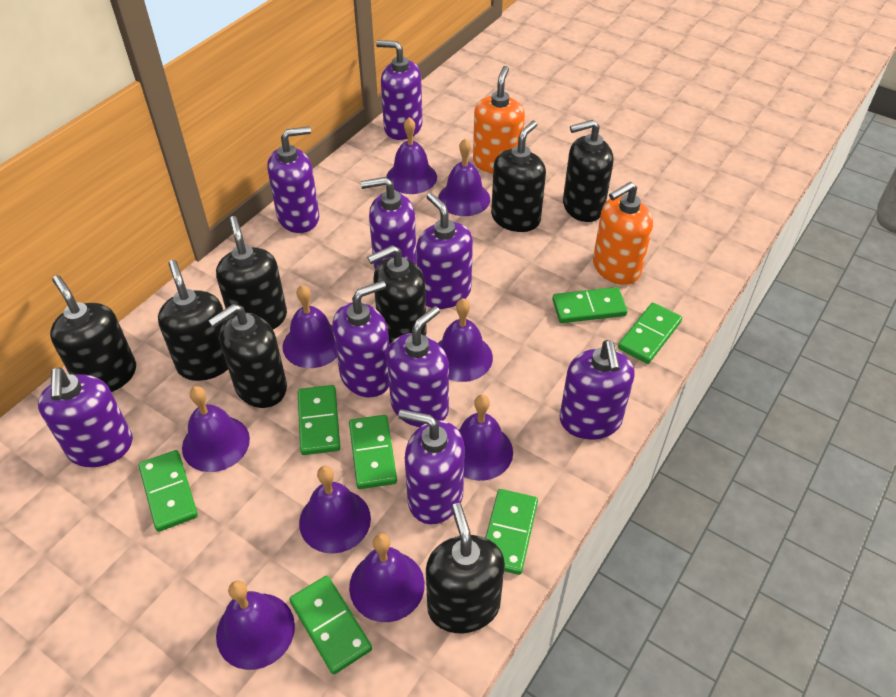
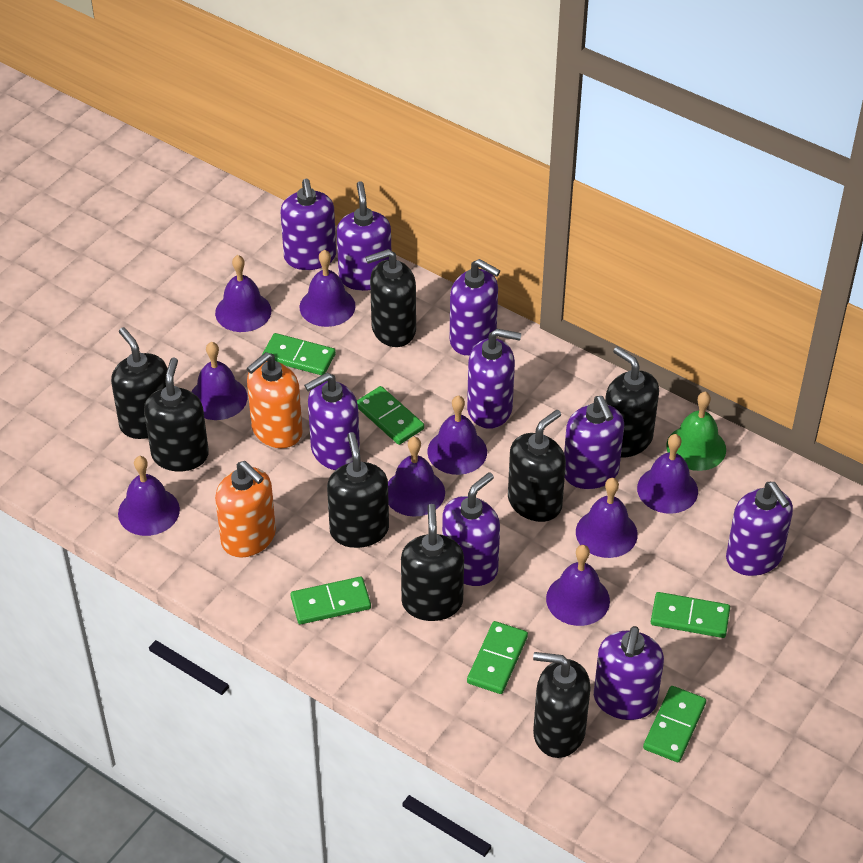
green bell: none = 0 -> [666,392,726,471] = 1
green domino: [139,450,198,532] [289,576,372,674] [298,385,340,455] [349,415,397,489] [485,489,538,575] [552,287,628,323] [618,303,682,364] = 7 -> [262,333,336,375] [291,577,371,624] [357,386,424,445] [467,621,528,694] [643,686,706,762] [651,592,730,638] = 6

